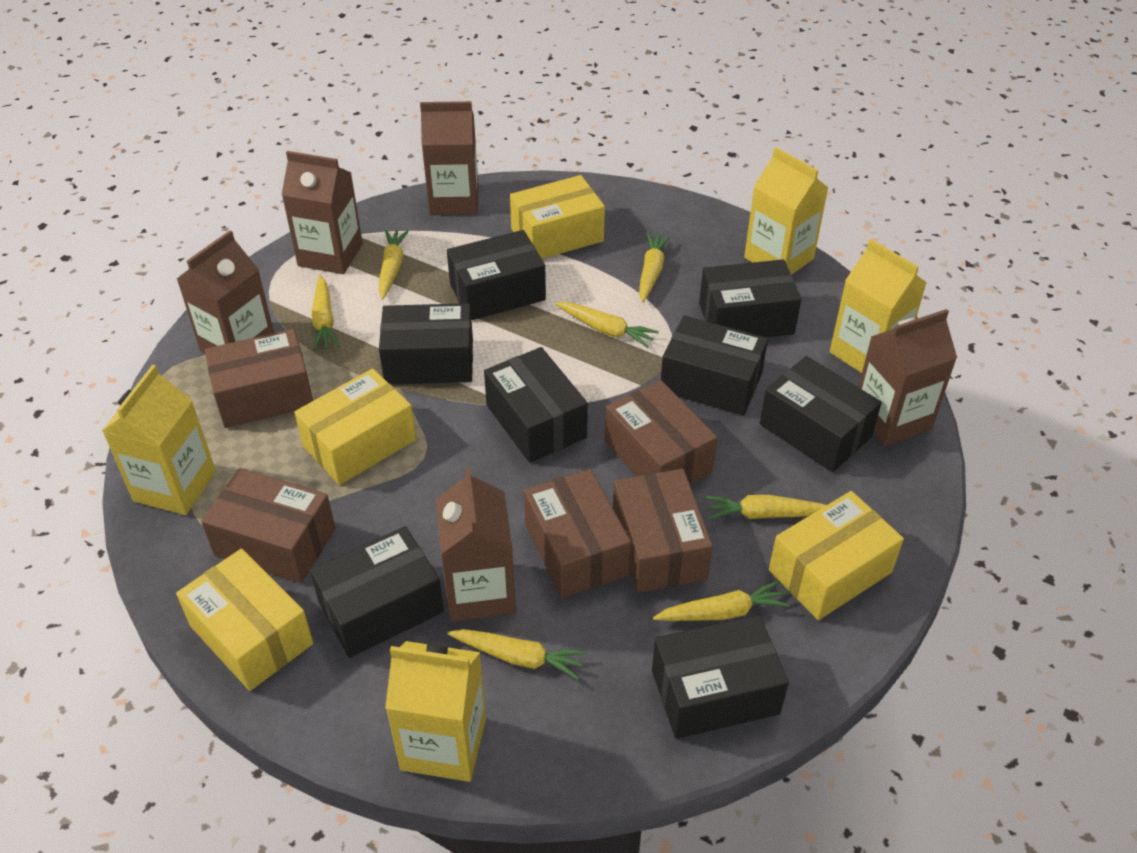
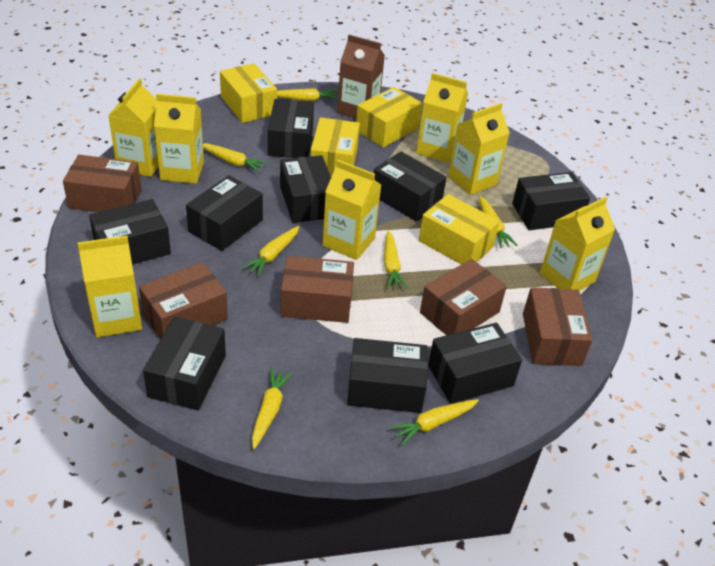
black box: [310,526,444,658] [379,303,473,385] [447,230,546,320] [484,347,588,463] [652,615,789,739] [661,316,768,416] [699,259,801,338] [760,356,882,472] = 8 -> [89,199,171,264] [143,317,226,410] [186,175,263,251] [268,99,314,158] [280,155,331,223] [347,338,428,413] [374,151,447,221] [428,323,522,404] [512,172,590,230] = 9
brown carton: [177,230,274,353] [282,151,363,274] [420,101,479,215] [436,467,516,622] [858,309,957,446] = 5 -> [337,35,385,119] = 1
yellow carton: [102,365,216,515] [385,641,486,782] [744,147,828,275] [830,239,927,373] = 4 -> [78,236,142,337] [108,78,159,177] [154,94,204,184] [323,159,381,260] [416,73,468,163] [448,103,510,195] [540,196,615,291] = 7

